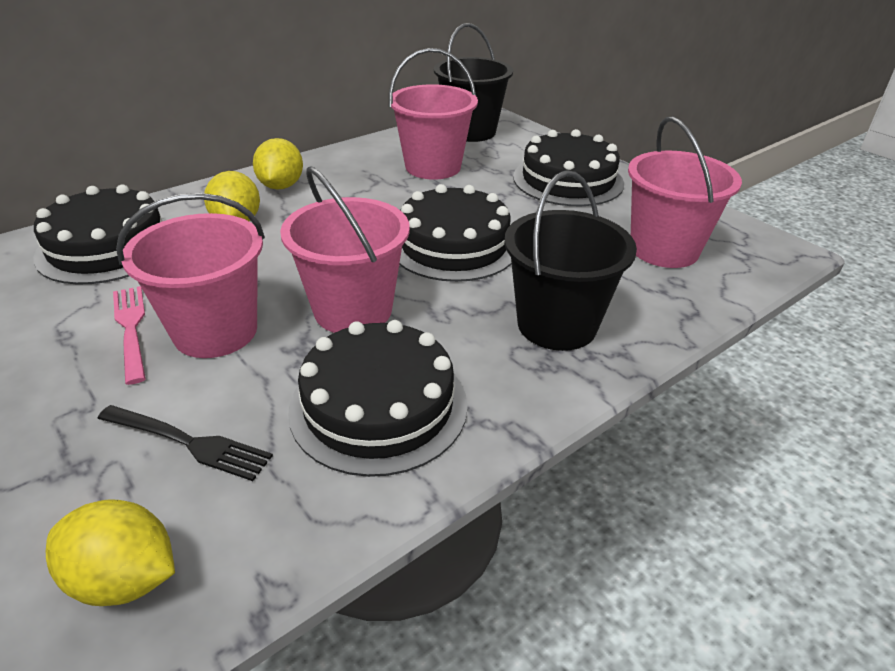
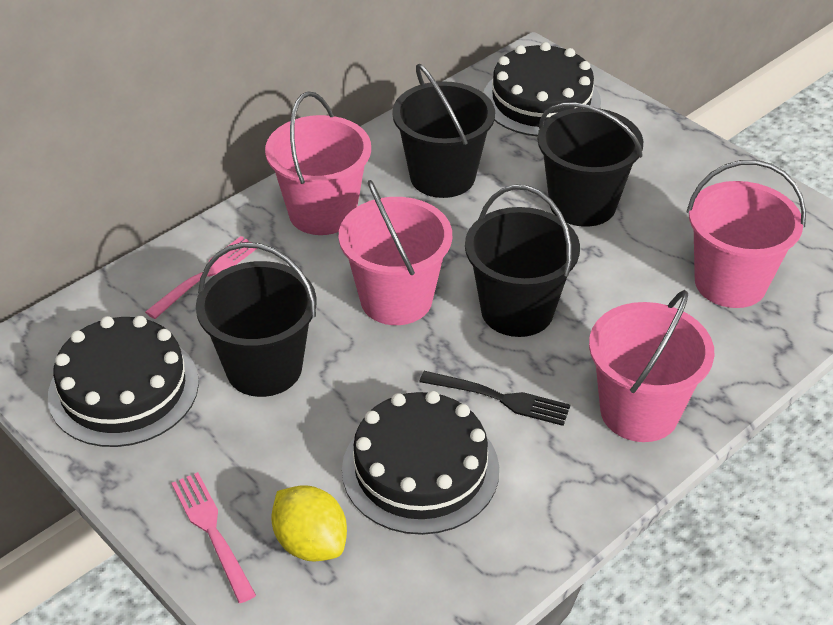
black bucket: [434,23,513,142] [504,170,637,351] = 2 -> [196,242,317,397] [392,64,495,198] [465,185,580,337] [537,103,643,227] = 4
black cake: [33,185,166,285] [288,320,468,477] [399,184,512,282] [513,129,624,206] = 4 -> [48,316,199,447] [342,391,499,535] [483,42,601,136] = 3
pink fork: [113,286,146,385] = 1 -> [145,236,257,319] [172,472,256,603] = 2
yellow lemon: [46,499,175,606] [204,171,260,221] [253,138,303,190] = 3 -> [271,486,347,561] = 1

